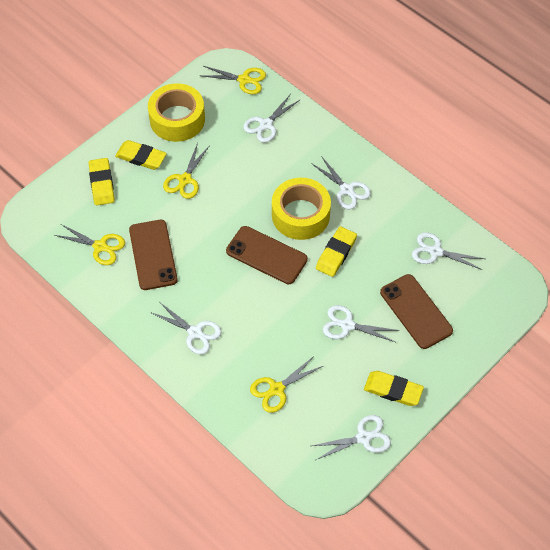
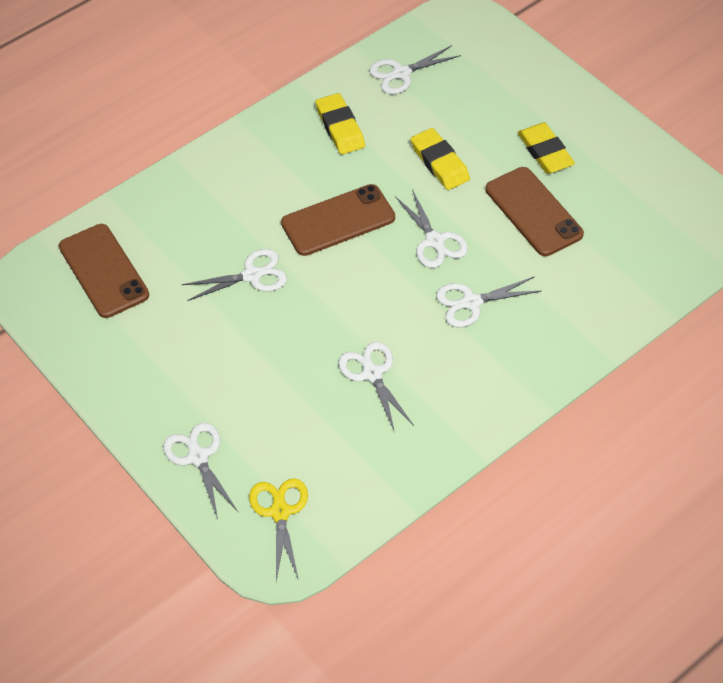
yellow eraser: [89,158,115,205] [115,140,167,170] [316,226,357,277] [364,371,424,406] = 4 -> [315,93,365,155] [411,128,470,190] [517,122,575,174] = 3
yellow scissors: [54,224,125,265] [163,143,210,199] [202,66,266,94] [250,356,323,413] = 4 -> [249,478,308,581] = 1
yellow tape: [148,83,205,142] [272,178,331,240] = 2 -> none = 0

